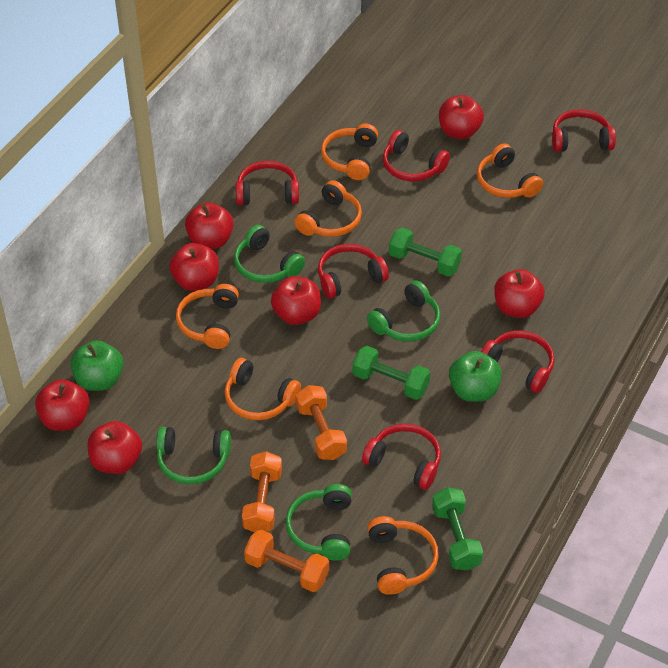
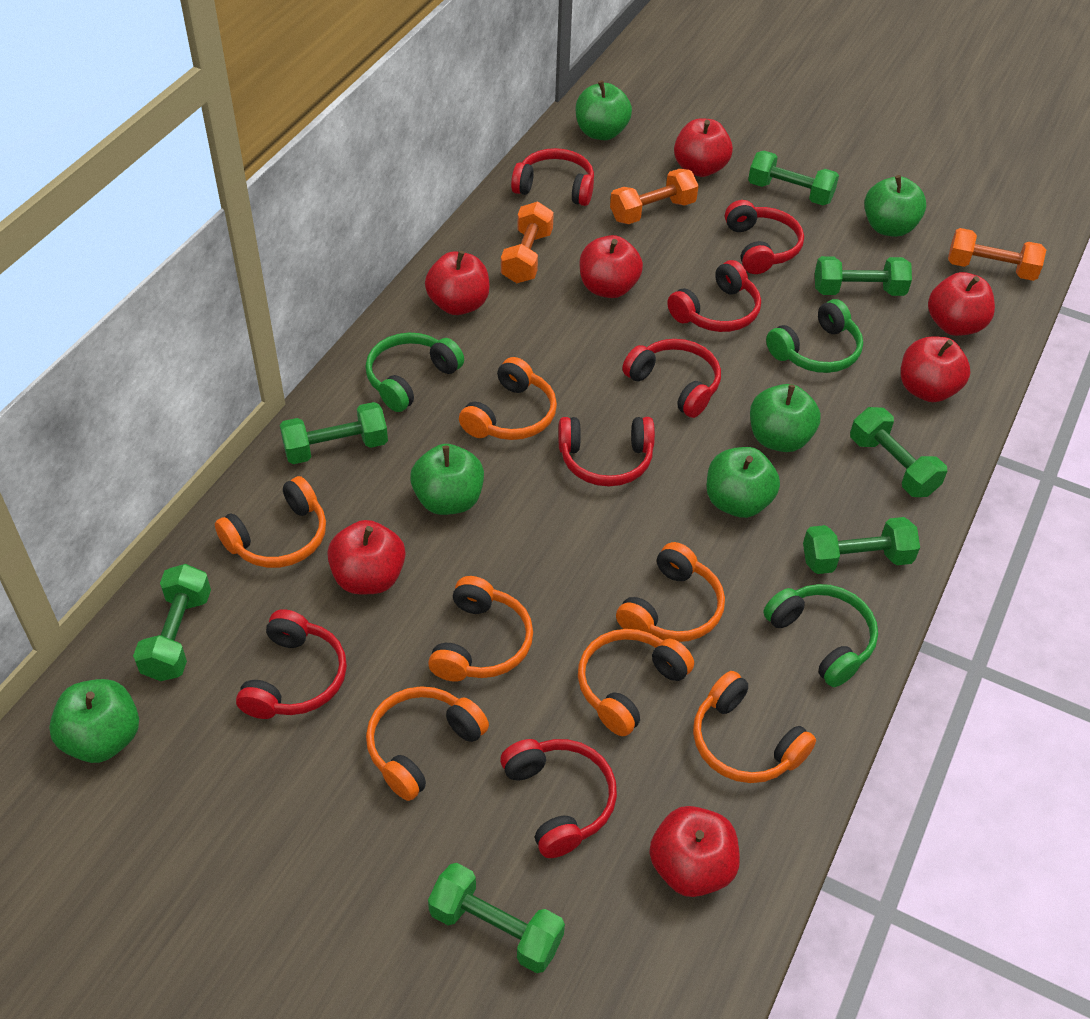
green apple: [71,340,124,391] [449,351,502,402] = 2 -> [49,679,139,763] [410,444,484,515] [576,80,632,140] [706,447,780,518] [750,384,821,452] [864,175,926,237] = 6
green dumbbell: [353,346,430,400] [389,228,462,276] [432,487,483,570] = 3 -> [133,564,211,681] [280,402,388,464] [428,863,565,973] [748,151,839,205] [803,517,920,574] [815,256,912,296] [850,407,947,497] = 7
green headphones: [156,427,231,484] [234,225,305,283] [286,484,352,561] [367,280,440,342] = 4 -> [365,333,464,412] [763,584,878,687] [766,299,863,373] = 3
orange headphones: [176,284,239,349] [225,358,301,420] [294,180,362,237] [321,124,378,180] [367,516,439,595] [477,143,543,198] = 6 -> [215,476,326,568] [366,686,489,801] [428,576,533,682] [459,357,557,440] [578,629,694,736] [616,542,725,642] [693,671,816,783] = 7
red headphones: [236,161,299,205] [318,244,389,299] [362,424,441,490] [383,130,450,181] [481,330,555,393] [552,109,616,152] = 6 -> [236,609,347,719] [500,739,617,858] [511,148,594,206] [558,417,655,487] [622,339,721,418] [667,260,761,332] [725,200,804,274] = 7

